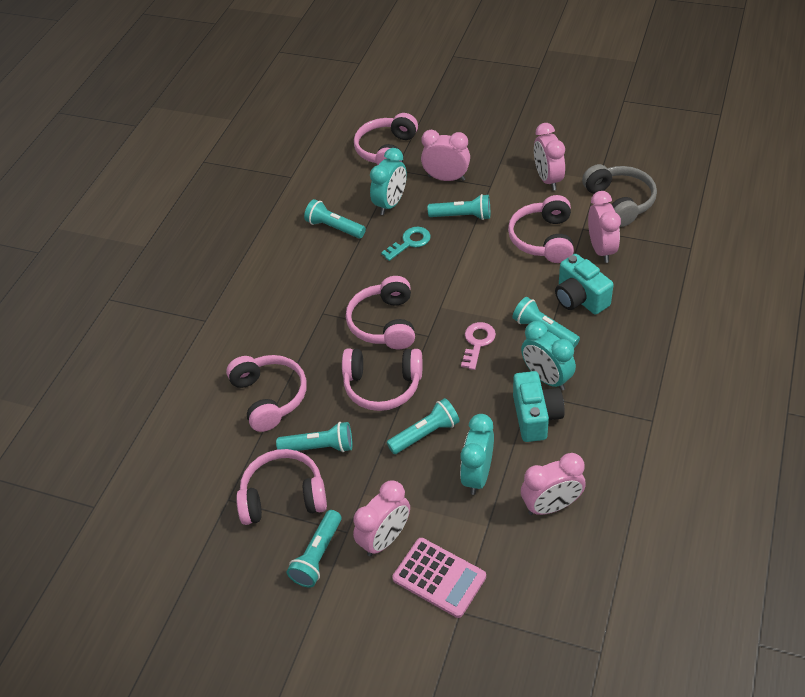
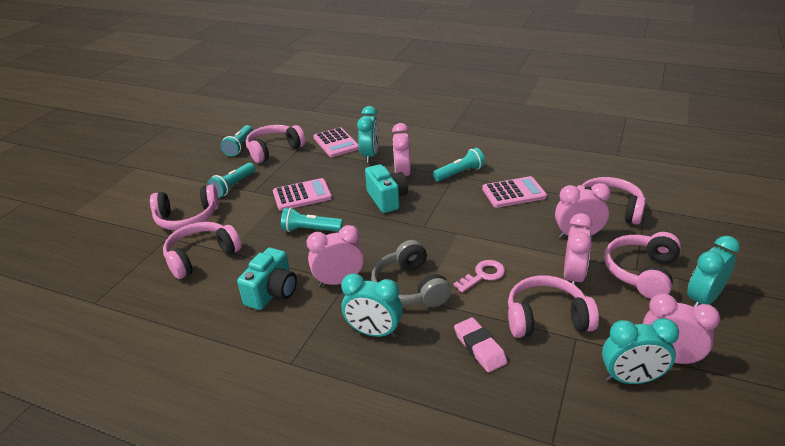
pink calculator: [392,538,486,618] = 1 -> [273,178,332,211] [313,127,359,157] [482,176,547,208] = 3
pink eraser: none = 0 -> [454,317,508,372] = 1
turquoise clock: [370,148,407,215] [460,414,494,495] [521,321,576,390] = 3 -> [341,273,403,337] [357,106,379,163] [602,318,679,384] [687,236,740,308] = 4
turquoise flashlight: [276,422,352,452] [287,510,341,588] [304,199,366,238] [387,398,460,454] [428,194,490,220] [513,297,580,348] = 6 -> [207,163,255,198] [220,125,253,156] [281,207,343,232] [433,148,485,181] = 4
turquoise key: [381,227,431,261] = 1 -> none = 0

